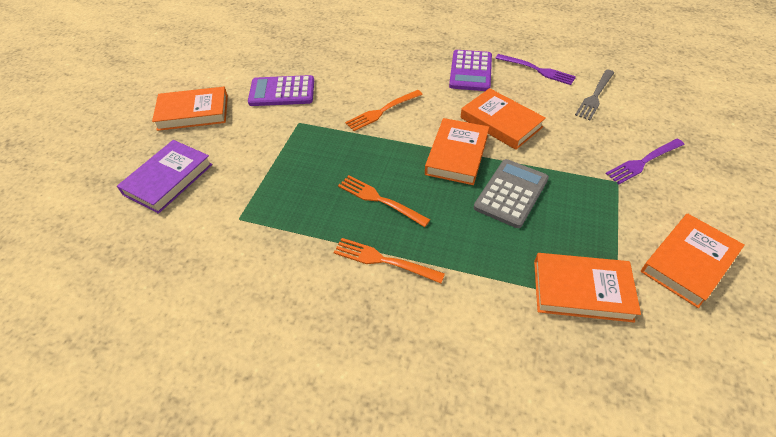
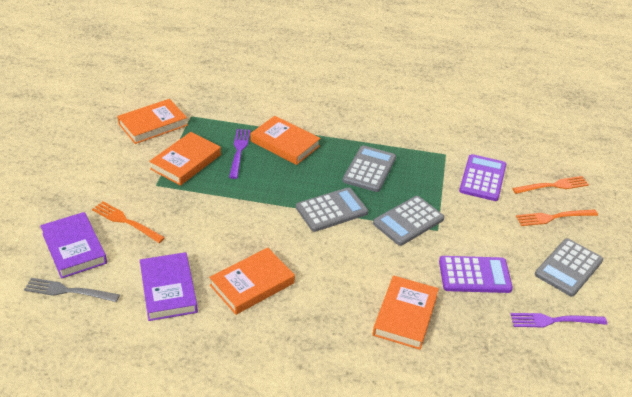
grey calculator: [474,159,549,228] = 1 -> [296,187,368,232] [343,145,396,192] [373,196,445,246] [535,239,603,296] = 4
purple book: [117,140,213,214] = 1 -> [40,212,107,279] [140,252,198,321] = 2

